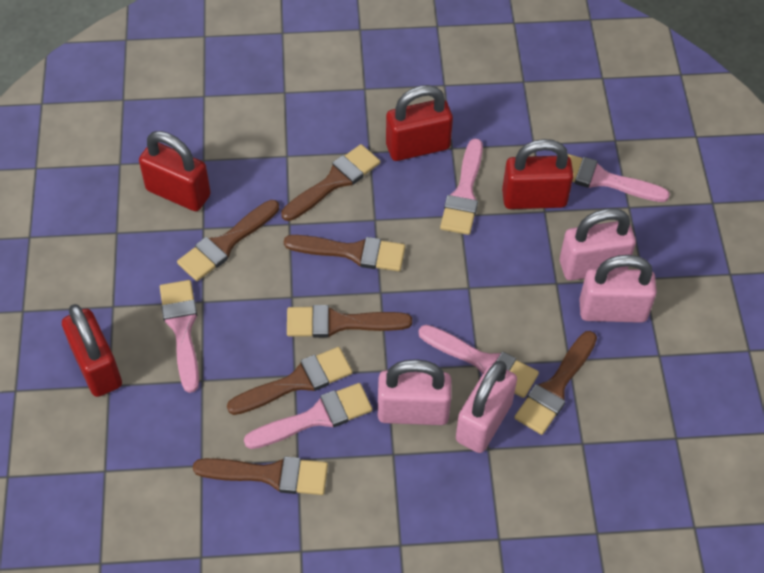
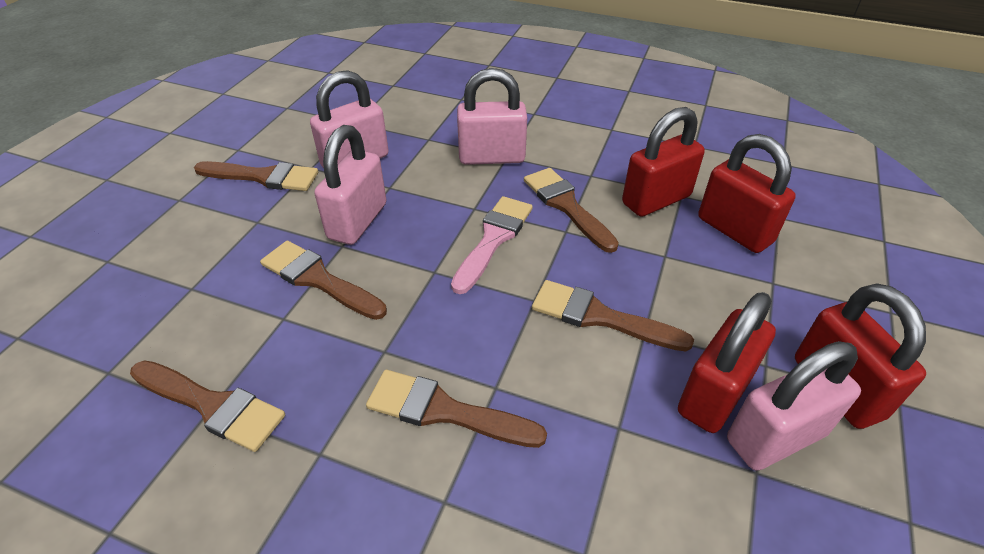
brown brush: [177,200,279,281] [193,457,328,495] [227,347,352,415] [281,144,380,221] [284,235,405,271] [287,305,412,338] [514,331,597,435] = 7 -> [130,360,285,452] [194,161,318,191] [260,241,387,320] [366,370,547,448] [524,168,619,253] [532,280,694,351] = 6
pink brush: [160,280,199,393] [244,383,373,449] [418,325,539,398] [440,138,483,235] [568,154,670,202] = 5 -> [451,196,533,294] = 1

